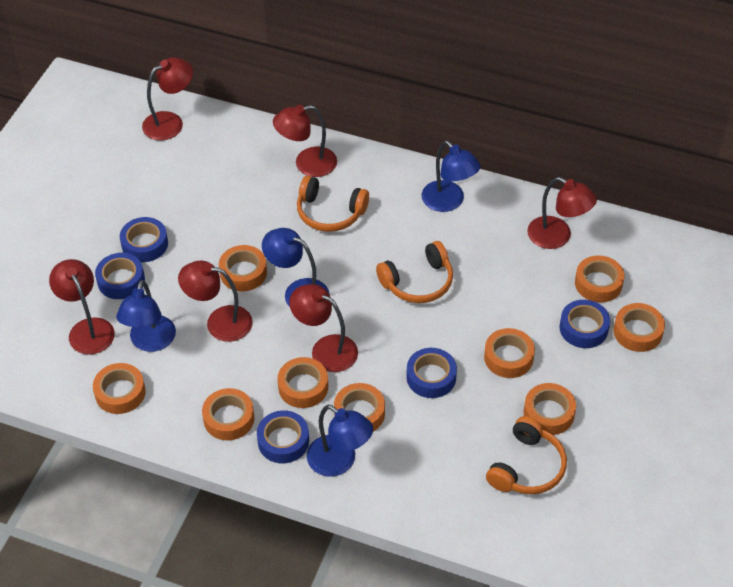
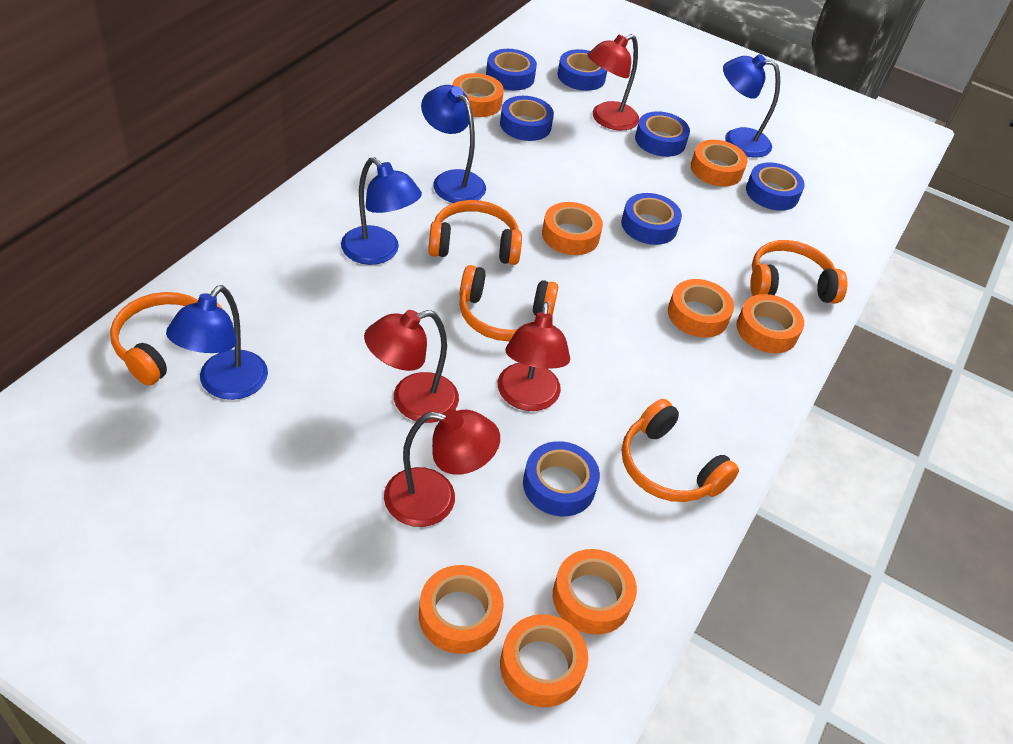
blue tape: [95,253,145,299] [120,217,168,262] [257,410,309,463] [406,348,457,398] [559,300,610,348] = 5 -> [486,49,537,91] [500,96,554,141] [523,441,600,516] [558,49,607,91] [621,193,682,245] [635,111,690,157] [746,162,805,211] = 7
orange headphones: [297,176,369,232] [376,241,453,303] [486,416,567,494] = 3 -> [110,292,224,385] [428,200,522,265] [459,265,558,341] [622,399,739,502] [750,240,848,304] = 5
orange tape: [93,363,146,414] [202,388,255,440] [219,245,267,291] [278,357,328,408] [334,383,385,431] [484,328,535,378] [524,383,576,435] [575,255,625,302] [613,303,665,352] = 9 -> [419,565,504,654] [452,73,504,117] [500,614,588,707] [542,202,603,255] [553,549,637,635] [668,279,734,338] [691,140,748,187] [736,294,804,353] = 8
red lamp: [49,259,115,355] [142,57,193,141] [178,261,253,342] [273,105,337,177] [289,284,358,372] [527,177,597,249] = 6 -> [364,310,459,423] [384,409,500,527] [498,302,570,411] [587,34,639,131] = 4

